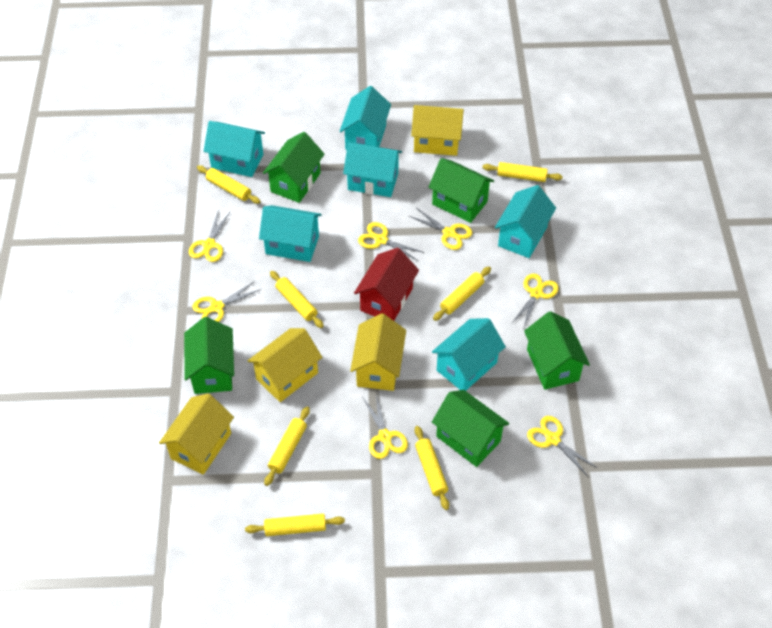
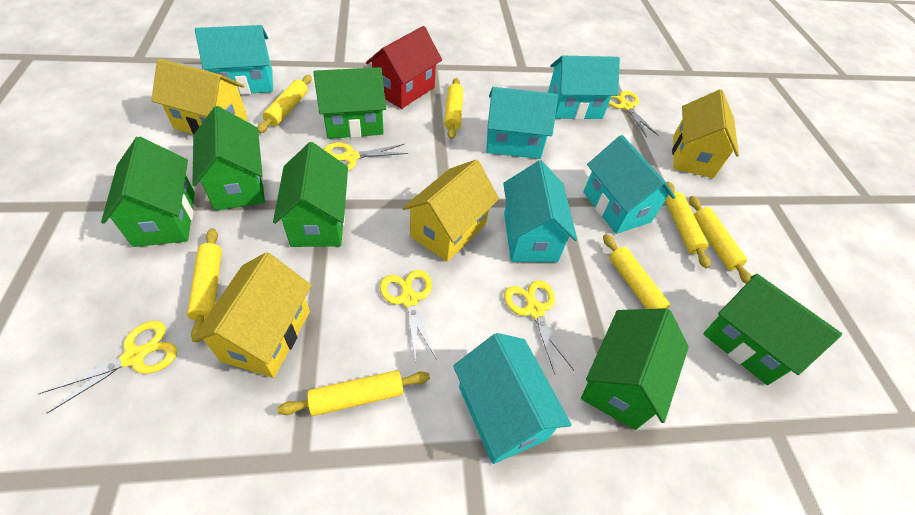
green house: [184,317,234,394] [263,132,325,203] [428,158,494,223] [432,390,509,467] [524,311,590,390] = 5 -> [101,137,195,247] [192,106,265,210] [273,142,348,247] [313,67,386,139] [581,308,689,430] [703,274,842,385] = 6
yellow scissors: [189,212,230,262] [193,281,261,322] [358,222,423,261] [362,394,408,459] [409,208,473,250] [511,274,559,329] [527,416,596,475] = 7 -> [39,321,177,414] [324,143,408,171] [380,270,437,362] [504,280,574,374] [608,91,658,137] = 5

